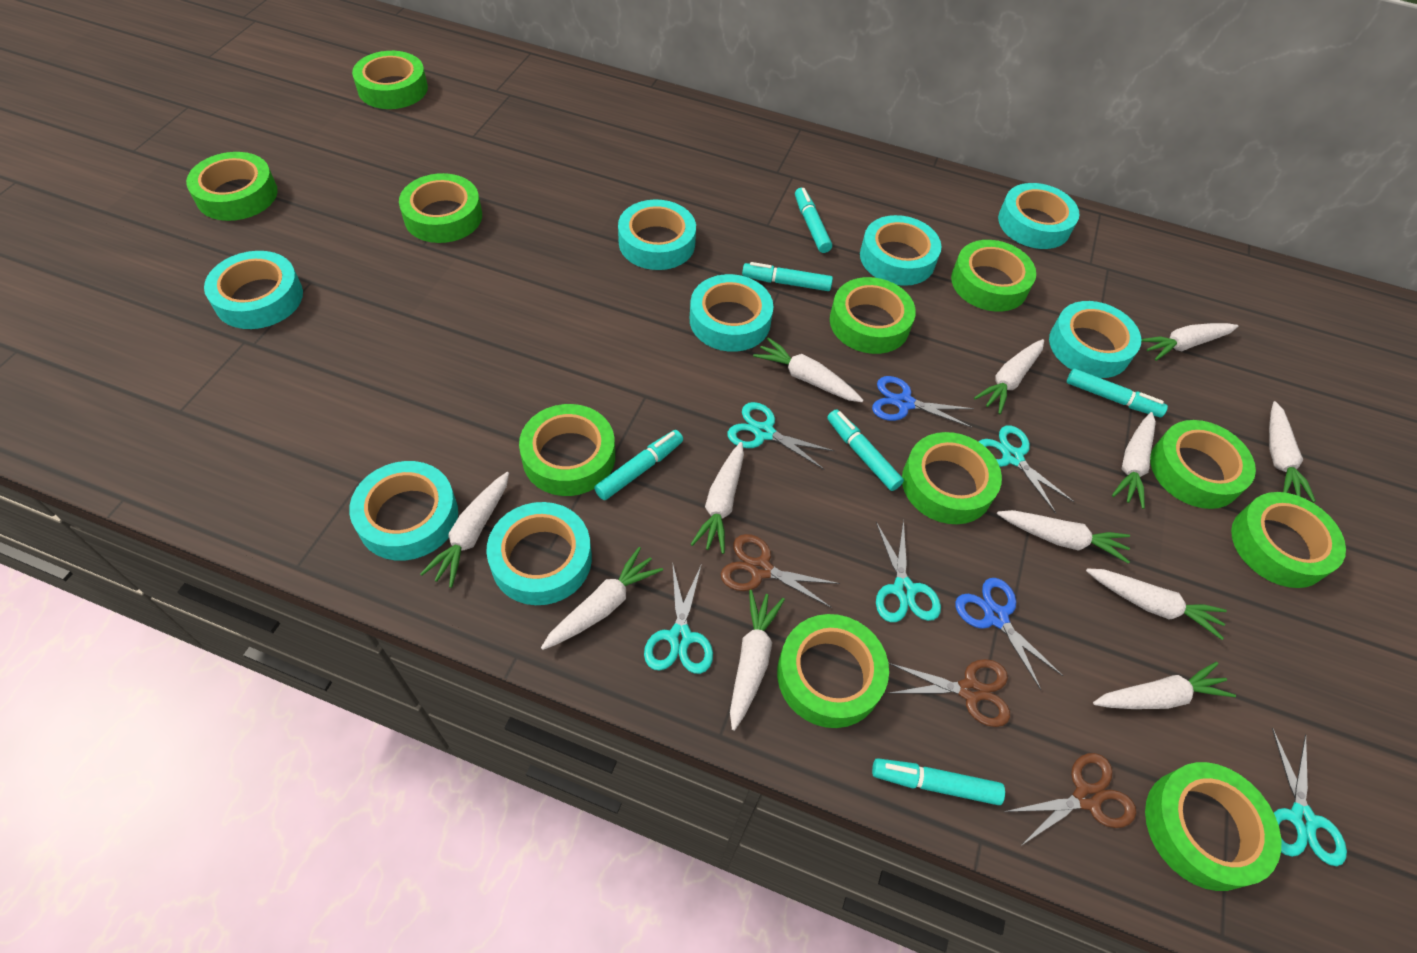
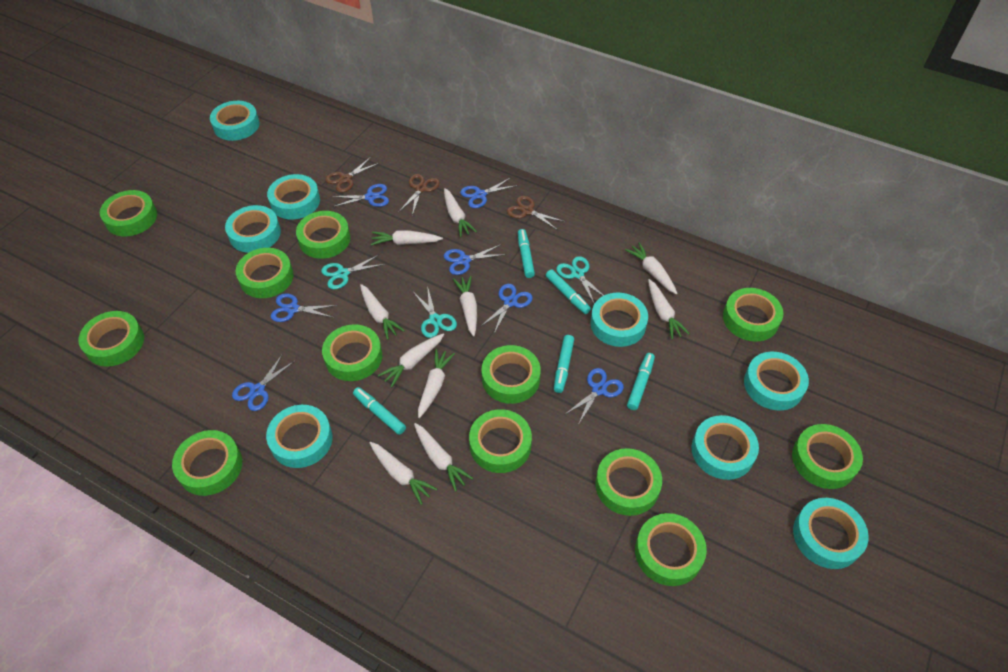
blue scissors: [872,376,974,428] [955,578,1063,690] = 2 -> [232,354,295,411] [271,293,337,322] [331,184,389,207] [444,244,506,275] [460,177,518,208] [480,284,533,333] [564,368,624,425] = 7
green tape: [186,152,278,221] [352,51,428,109] [399,173,482,243] [519,404,615,496] [777,614,889,728] [830,277,916,354] [902,432,1002,524] [951,240,1036,312] [1145,762,1281,891] [1150,420,1256,509] [1231,492,1346,588] = 11 -> [78,311,144,367] [100,190,157,236] [172,430,242,496] [236,248,294,298] [296,211,350,259] [322,324,382,381] [469,409,532,473] [481,345,541,404] [595,448,662,516] [635,513,707,586] [723,288,784,342] [792,424,863,489] = 12
turquoise marker: [594,430,683,500] [742,262,833,291] [795,188,832,253] [827,409,904,491] [872,758,1005,805] [1067,369,1168,417] = 6 -> [353,387,406,435] [518,229,535,278] [546,269,591,314] [554,335,574,393] [627,353,655,410] = 5
turquoise scissors: [644,562,713,674] [727,402,834,469] [876,519,941,622] [979,425,1074,514] [1272,728,1347,866] = 5 -> [321,254,385,289] [413,286,457,338] [556,256,604,303] = 3
white carrot: [420,472,509,588] [541,547,663,650] [690,442,744,554] [730,590,785,731] [753,338,863,402] [974,339,1044,414] [997,510,1130,564] [1086,568,1227,640] [1093,662,1236,709] [1112,412,1156,509] [1141,323,1238,361] [1269,401,1316,502] = 12 -> [360,284,405,340] [370,442,437,505] [371,230,443,245] [378,333,444,387] [414,423,473,492] [418,349,455,418] [444,188,477,237] [453,276,477,337] [625,242,677,294] [648,279,690,339] = 10

